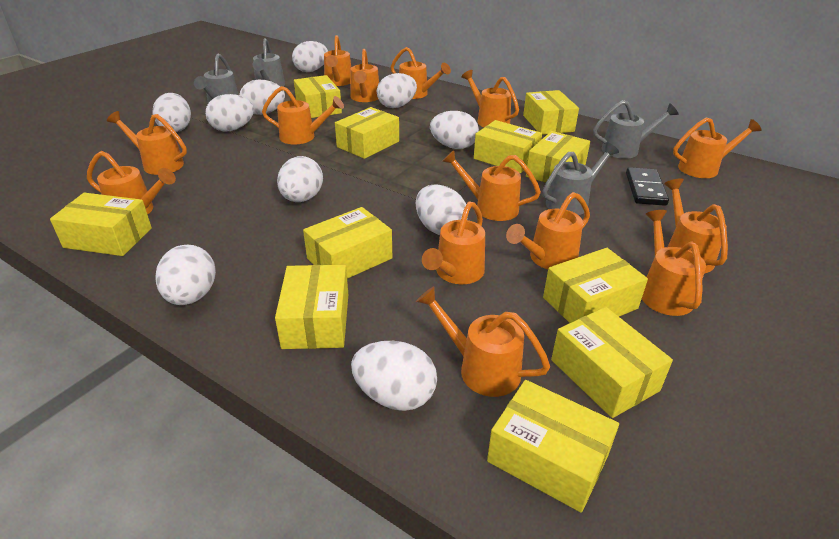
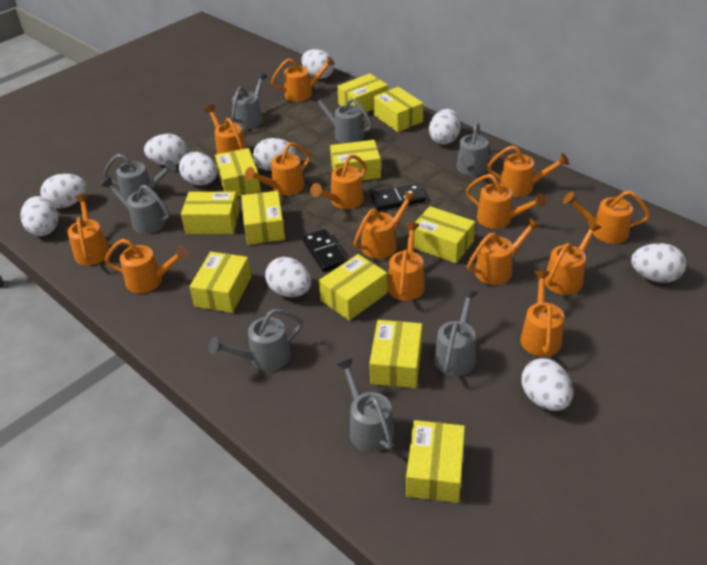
black domino: [626,167,669,206] = 1 -> [302,229,348,272] [370,184,426,211] = 2
grey watering can: [194,53,238,103] [253,38,285,87] [543,142,619,215] [593,100,679,159] = 4 -> [102,177,170,234] [103,154,177,199] [208,309,303,371] [232,72,268,129] [311,93,373,143] [337,358,394,452] [434,289,478,376] [456,122,488,176] = 8

